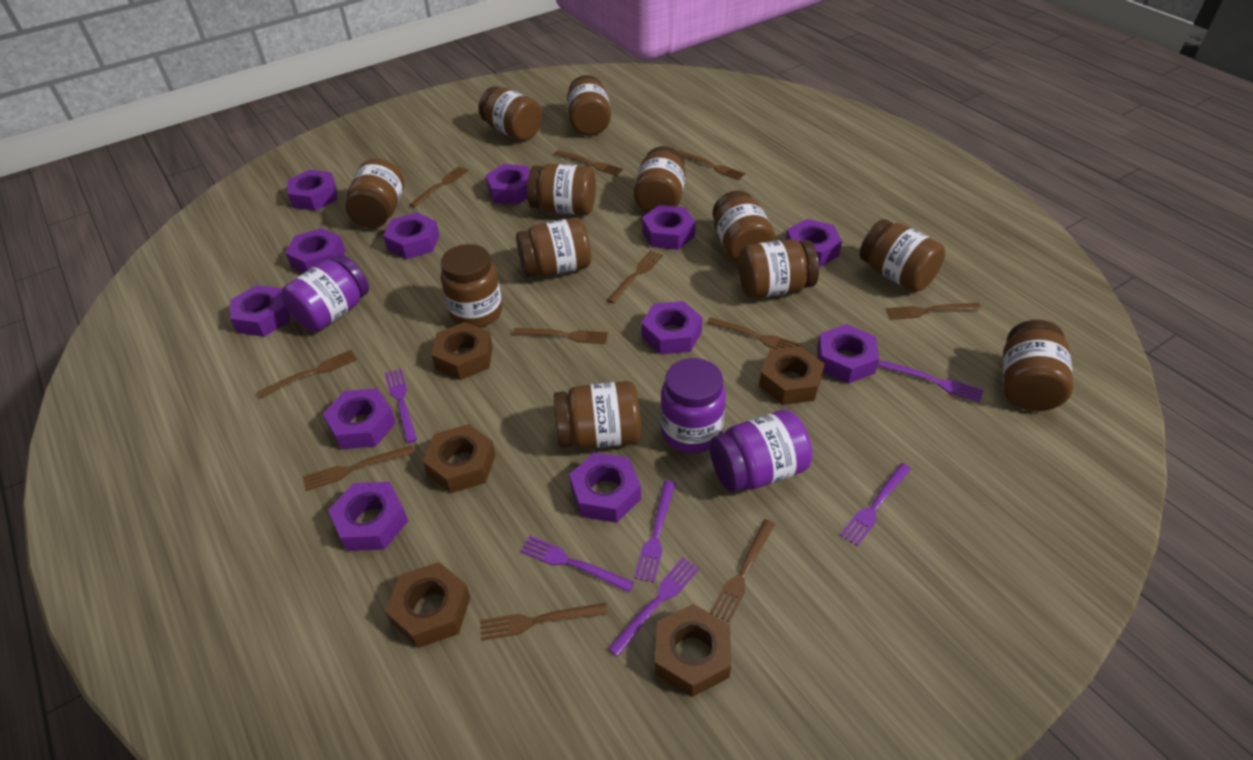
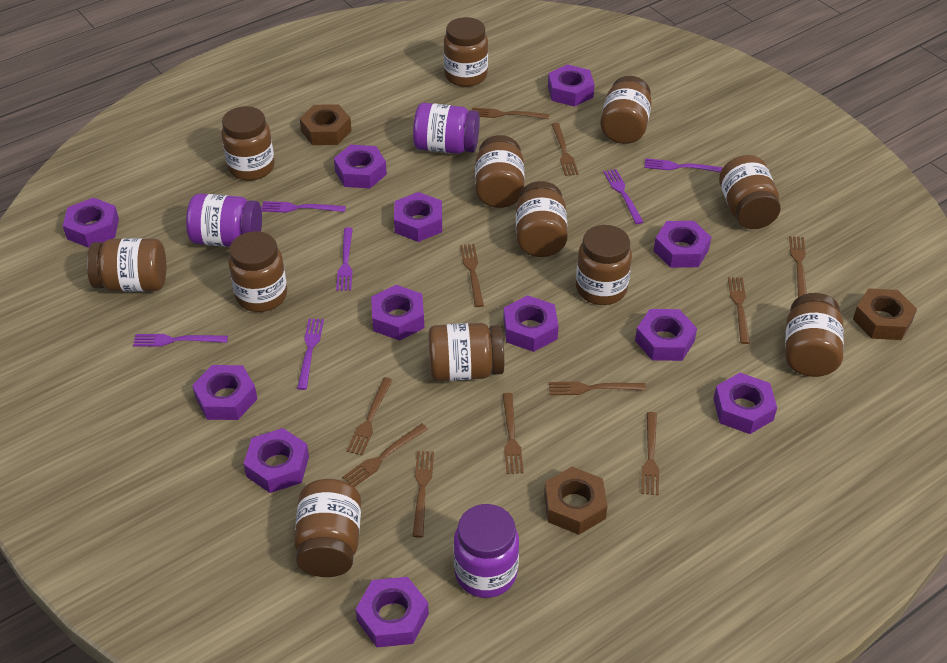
brown nut: [385,562,471,648] [423,424,496,493] [432,322,493,380] [655,604,731,697] [759,346,825,405] = 5 -> [300,104,352,145] [544,467,608,535] [853,288,917,340] = 3

